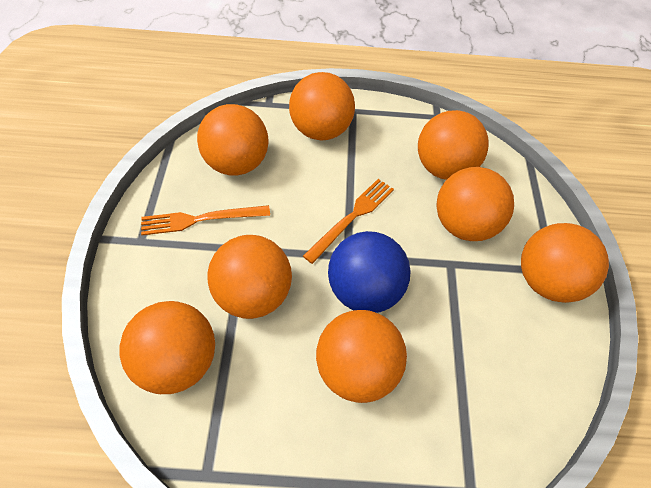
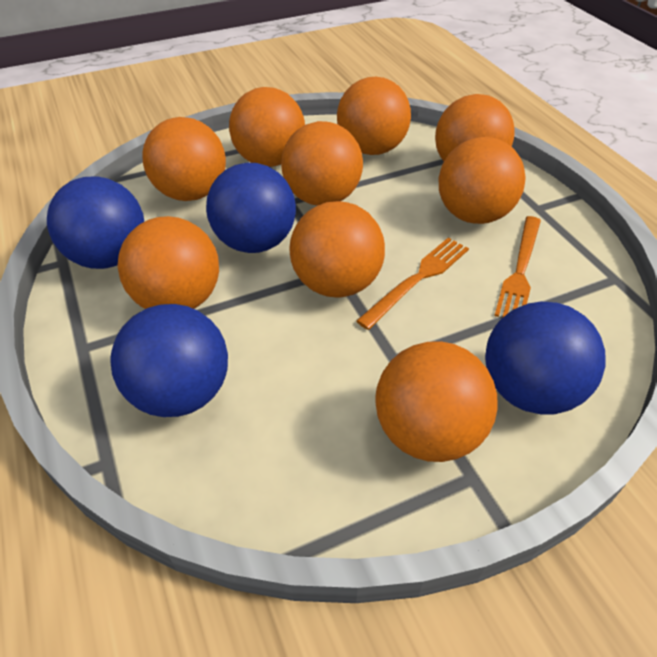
blue ball: [328,231,411,313] = 1 -> [47,176,144,269] [110,304,228,417] [206,163,296,253] [485,302,606,415] = 4
orange ball: [119,301,215,394] [197,104,269,176] [207,235,292,319] [289,72,355,141] [316,310,407,403] [418,110,489,180] [436,167,514,241] [521,223,609,303] = 8 -> [117,216,219,309] [142,117,226,201] [229,87,305,167] [281,121,363,206] [289,201,385,297] [337,77,411,155] [375,341,498,462] [435,94,515,161] [439,137,526,224] = 9

